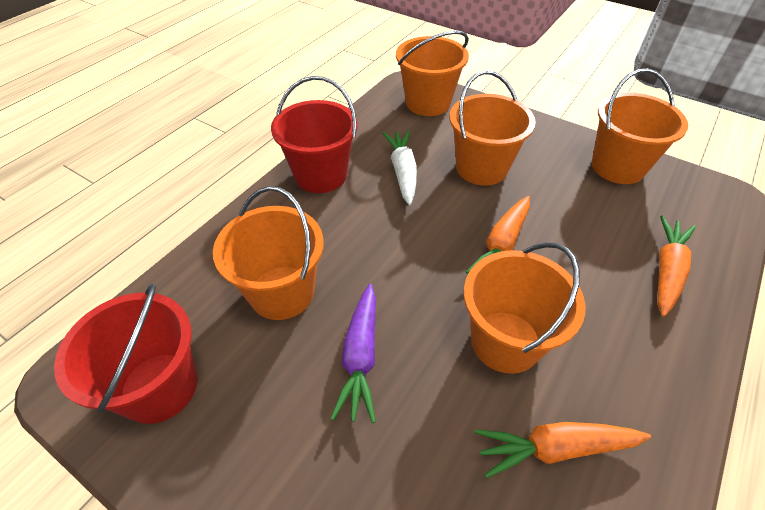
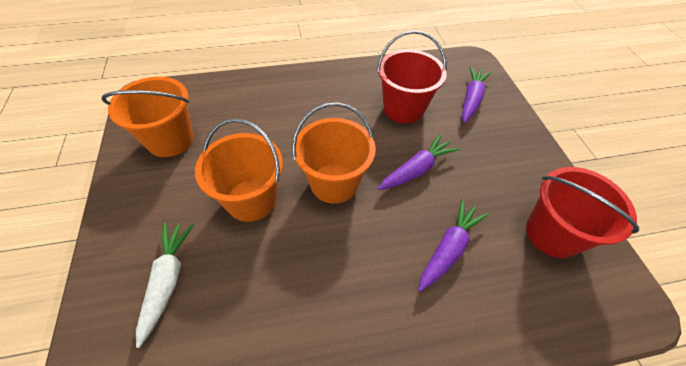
orange bucket: [213,186,324,320] [396,30,469,116] [449,70,536,186] [464,242,585,374] [592,68,688,184] = 5 -> [102,77,193,157] [195,118,283,222] [292,102,376,204] = 3
orange carrot: [466,196,530,274] [475,422,651,478] [657,216,696,317] = 3 -> none = 0
purple carrot: [331,284,376,423] = 1 -> [378,134,459,190] [418,199,488,292] [462,67,491,123] = 3

